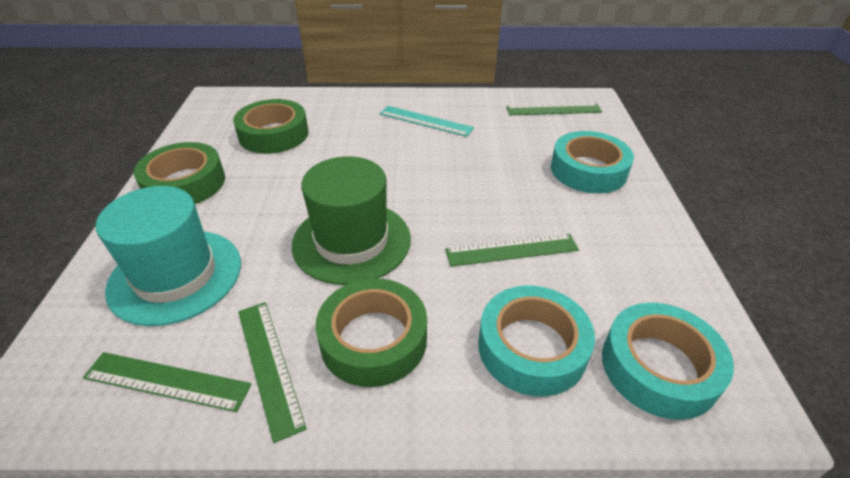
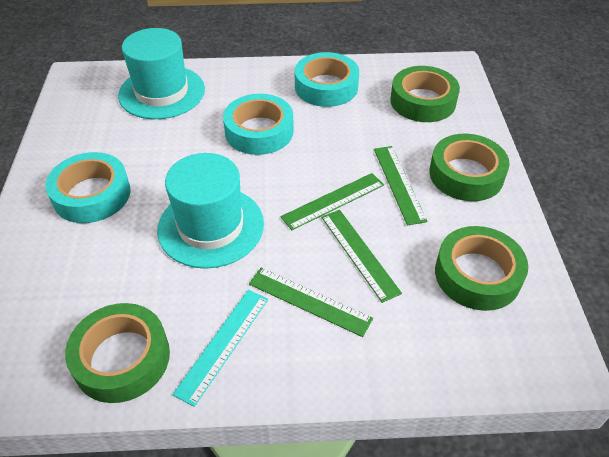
green hat: [292,156,411,285] = 1 -> none = 0
green tape: [134,142,225,204] [233,99,309,154] [316,278,427,387] = 3 -> [65,303,170,403] [390,66,460,122] [429,134,509,201] [435,226,528,311] = 4
turquoise hat: [96,186,241,326] = 1 -> [118,28,205,119] [157,153,264,269] = 2

